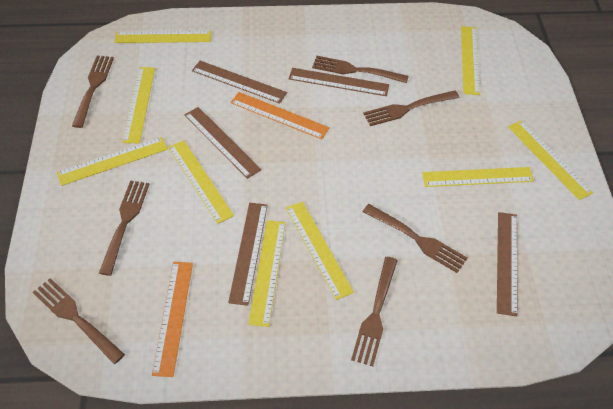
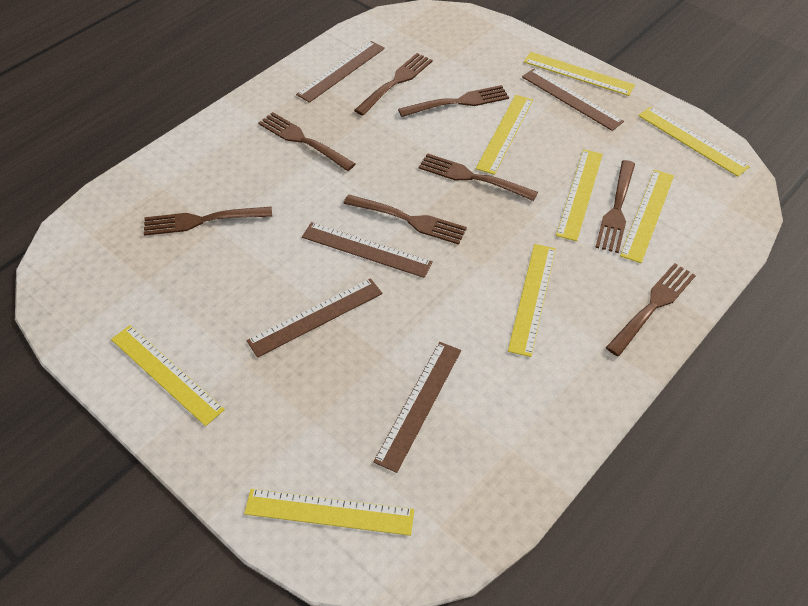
brown fork: [33,278,125,364] [72,55,114,128] [99,180,149,276] [312,56,409,83] [351,257,398,366] [363,90,460,126] [363,204,468,273] = 7 -> [144,207,272,236] [258,112,355,171] [343,194,467,245] [354,53,433,115] [398,85,509,117] [419,153,538,201] [595,160,635,253] [606,263,696,356] = 8
orange ruler: [152,262,193,377] [230,92,329,139] = 2 -> none = 0
yellow ruler: [57,137,168,186] [114,31,211,43] [122,67,155,143] [168,140,234,224] [248,220,286,327] [286,202,354,300] [422,167,534,187] [461,26,480,95] [508,120,593,200] = 9 -> [111,325,225,426] [244,489,414,536] [476,95,533,175] [508,244,556,357] [524,52,635,96] [556,149,603,241] [620,170,674,263] [638,107,750,177] = 8

